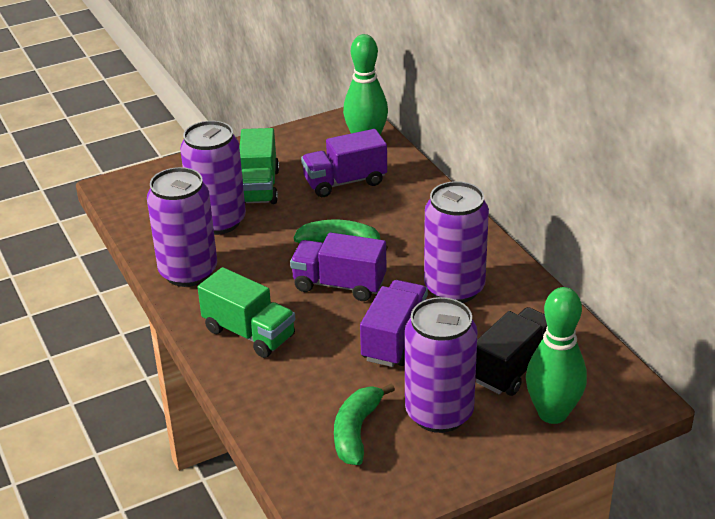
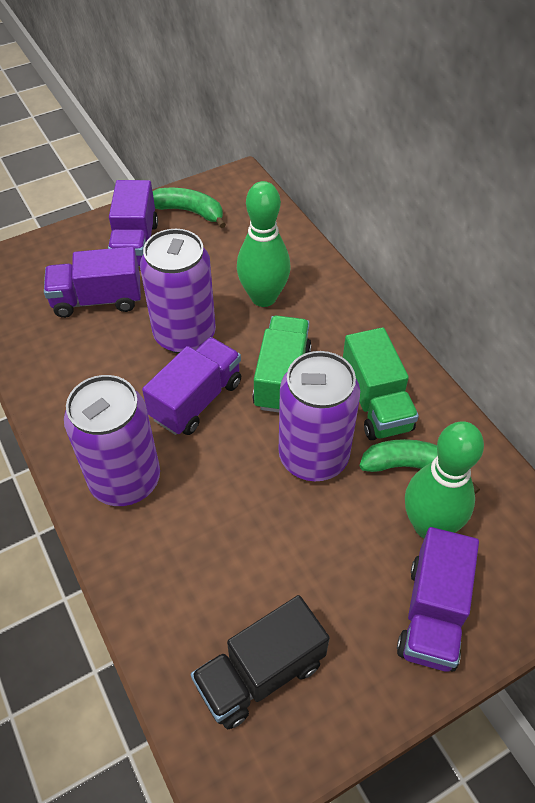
purple can: [147,167,217,287] [180,121,246,235] [405,297,478,433] [424,181,489,303] = 4 -> [64,375,160,506] [140,229,216,354] [279,351,360,481] = 3
purple truck: [290,232,387,301] [301,129,387,197] [360,280,428,367] = 3 -> [44,247,141,318] [108,180,158,267] [142,337,241,435] [397,527,479,672] = 4

